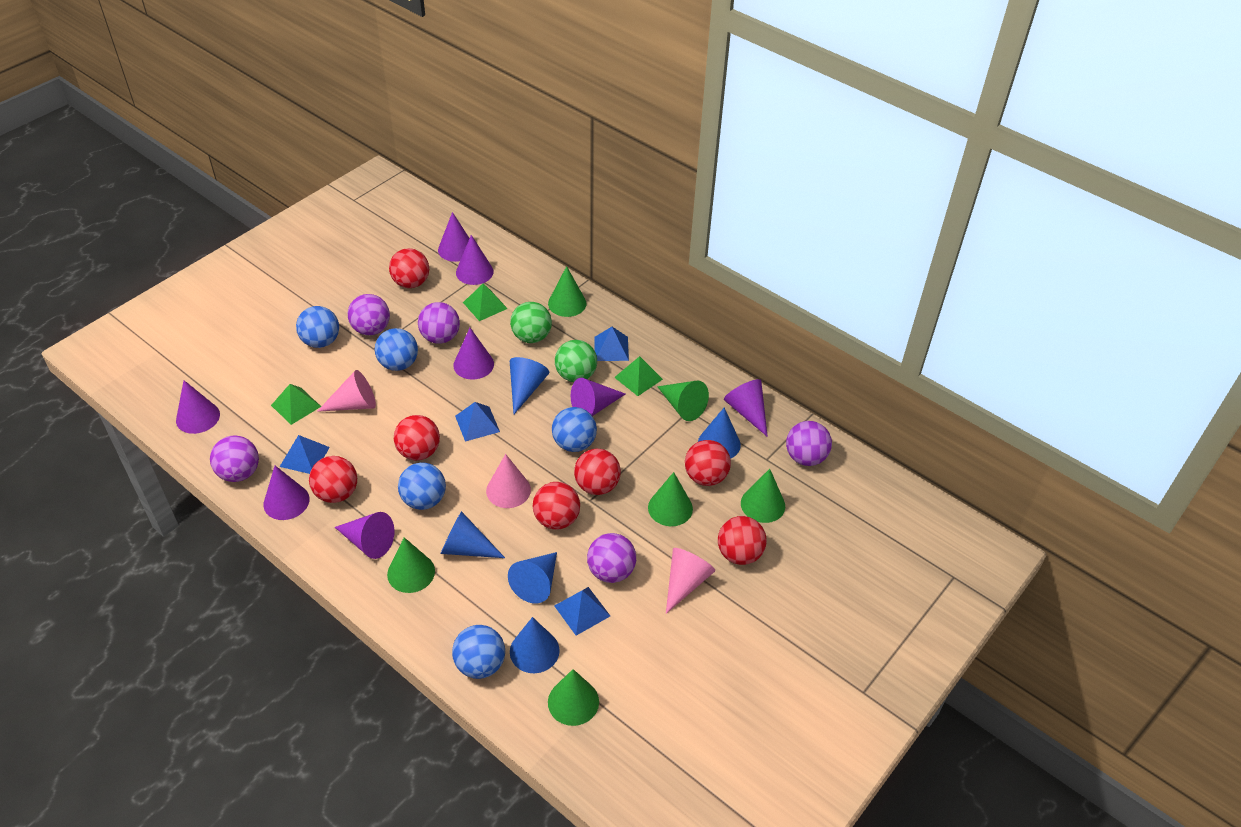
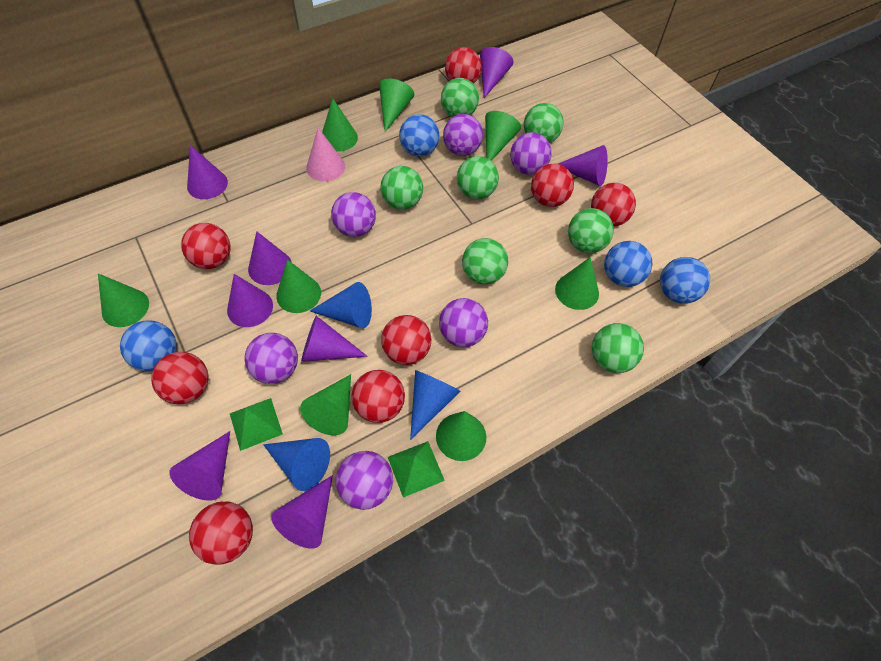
blue ball: [296,306,339,348] [375,328,418,371] [398,463,446,510] [452,625,505,679] [552,407,597,452] = 5 -> [120,320,177,371] [399,114,439,156] [604,241,652,287] [660,257,710,304] = 4
blue cone: [440,511,505,558] [508,552,557,603] [510,357,549,414] [510,617,560,673] [698,407,741,459] = 5 -> [263,438,330,491] [310,282,372,328] [410,370,461,440] = 3
blue pyramid: [280,435,330,474] [455,402,500,441] [554,587,610,636] [594,327,629,361] = 4 -> none = 0
green ball: [510,302,552,343] [555,340,597,382] = 2 -> [380,166,423,210] [441,78,479,117] [457,156,499,199] [462,238,508,285] [524,103,564,143] [568,208,614,253] [592,323,644,373] = 7
green cone: [387,537,435,593] [548,266,586,317] [548,669,599,726] [648,472,693,526] [657,381,709,421] [741,469,785,523] = 6 -> [98,273,149,327] [276,259,321,313] [300,374,351,435] [322,98,358,152] [379,78,414,132] [436,411,486,461] [485,111,521,161] [555,257,599,310] = 8
green pyramid: [271,384,321,425] [463,283,508,321] [614,356,663,396] = 3 -> [230,398,283,451] [388,441,445,498] = 2
pink cone: [317,370,376,412] [486,454,531,508] [666,548,715,614] = 3 -> [306,128,345,181] = 1
purple ball: [210,436,259,482] [348,294,390,335] [418,302,460,344] [587,533,636,583] [786,421,832,466] = 5 -> [244,333,298,384] [331,192,376,237] [336,451,393,510] [439,298,488,347] [443,114,483,156] [510,132,552,175] = 6
red ball: [309,456,357,503] [389,248,429,288] [394,415,440,460] [533,482,580,530] [574,449,621,495] [685,440,731,486] [718,516,767,565] = 7 -> [151,352,209,404] [181,223,231,269] [189,501,253,565] [352,370,405,423] [381,315,431,365] [445,47,482,84] [531,164,574,207] [591,183,636,227] = 8

